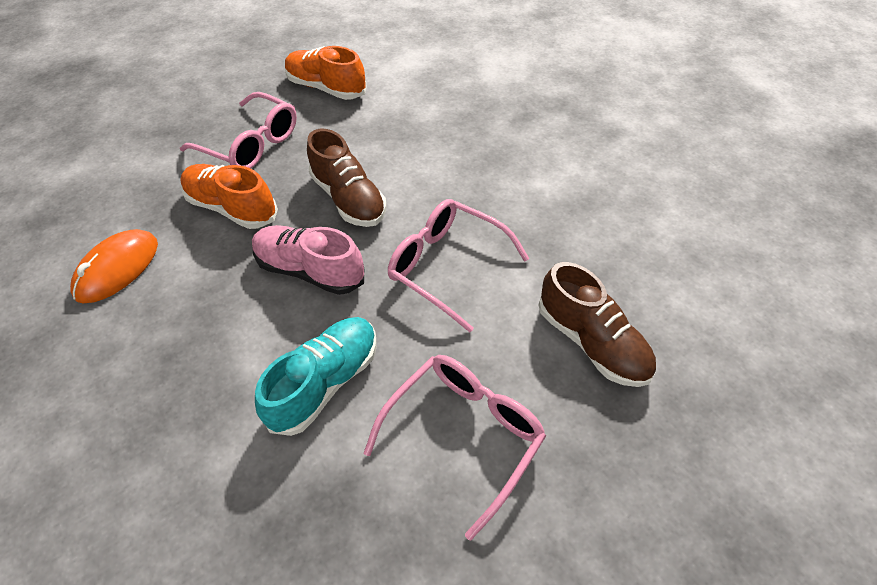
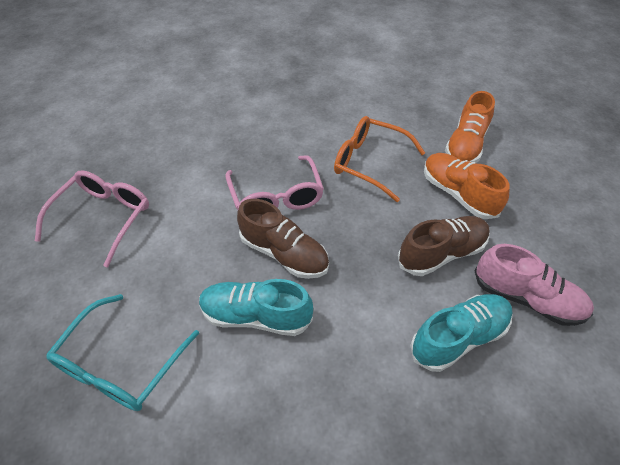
orange glasses: none = 0 -> [334,116,425,202] = 1
orange mouse: [70,229,158,303] = 1 -> none = 0
pink glasses: [180,92,297,168] [364,355,546,540] [388,199,530,332] = 3 -> [35,170,149,268] [225,155,324,210] = 2
turquoise glasses: none = 0 -> [46,294,199,411] = 1
turquoise shoe: [255,317,377,436] = 1 -> [199,279,313,336] [410,294,512,372] = 2

